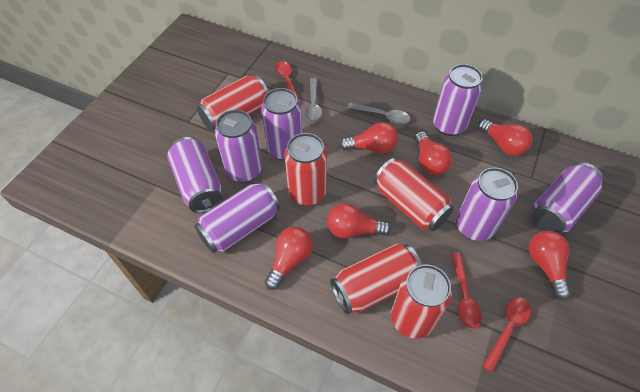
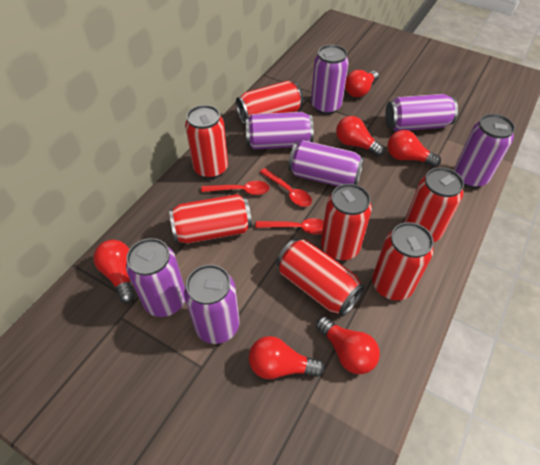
grey spoon: [305,78,322,122] [348,103,411,124] = 2 -> none = 0
red can: [197,75,268,131] [284,133,327,206] [330,243,422,314] [374,158,454,231] [391,264,452,339] = 5 -> [169,194,252,244] [185,105,228,179] [236,80,303,125] [276,239,365,317] [321,184,372,261] [372,222,434,301] [404,167,464,242] = 7

